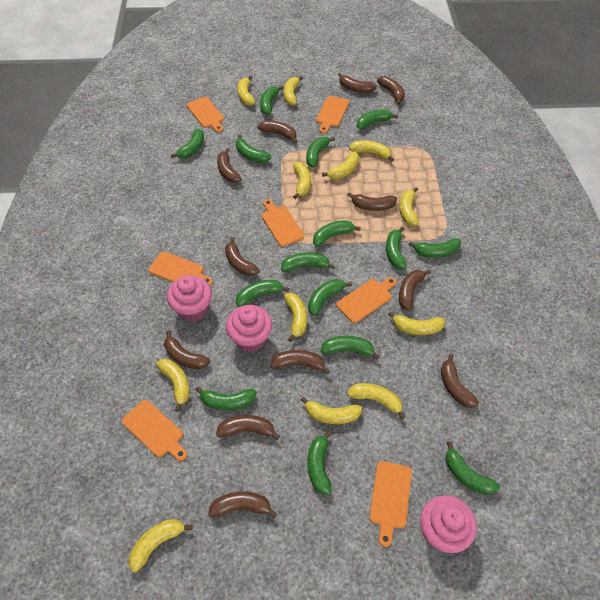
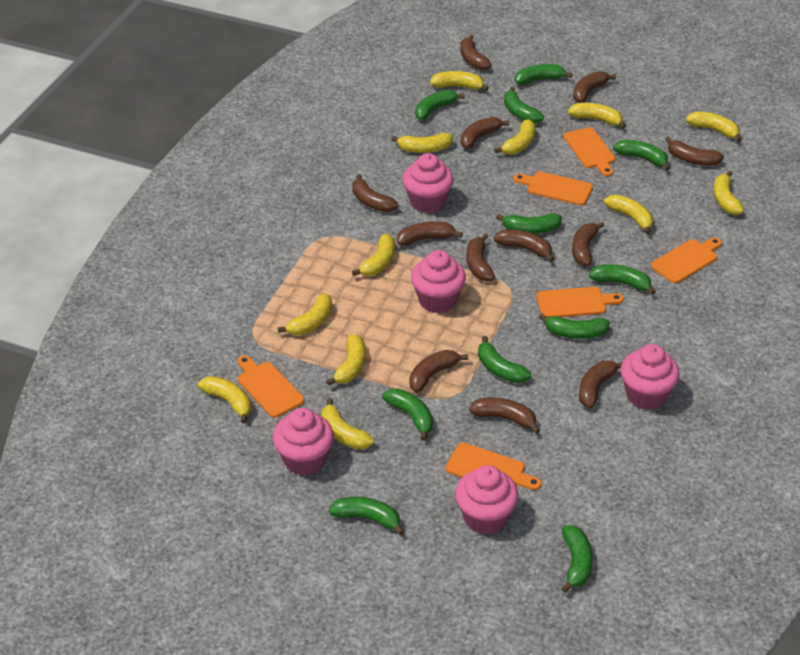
green banana: [171,129,204,158] [195,386,256,410] [236,135,271,163] [236,280,289,307] [260,86,283,115] [281,252,335,272] [306,137,335,167] [307,431,332,495] [308,279,352,316] [313,220,361,247] [321,336,380,359] [357,109,398,130] [386,226,407,269] [409,238,461,258] [446,441,500,495] = 15 -> [329,497,404,535] [382,388,433,441] [415,90,465,120] [478,336,532,383] [496,213,562,234] [504,87,544,123] [515,64,573,85] [539,314,610,339] [561,525,593,593] [589,264,656,295] [613,140,670,170] = 11
orange cutting board: [122,400,187,461] [149,251,213,285] [187,97,224,133] [261,199,304,247] [316,96,349,133] [336,277,397,323] [369,461,412,547] = 7 -> [237,355,304,418] [446,443,542,490] [513,171,593,205] [536,287,623,317] [563,127,615,176] [651,237,722,283] = 6
pink cupcake: [167,275,212,322] [226,305,272,352] [420,495,477,553] = 3 -> [273,408,334,476] [402,153,454,213] [411,250,466,313] [455,465,519,535] [621,344,680,410] = 5

